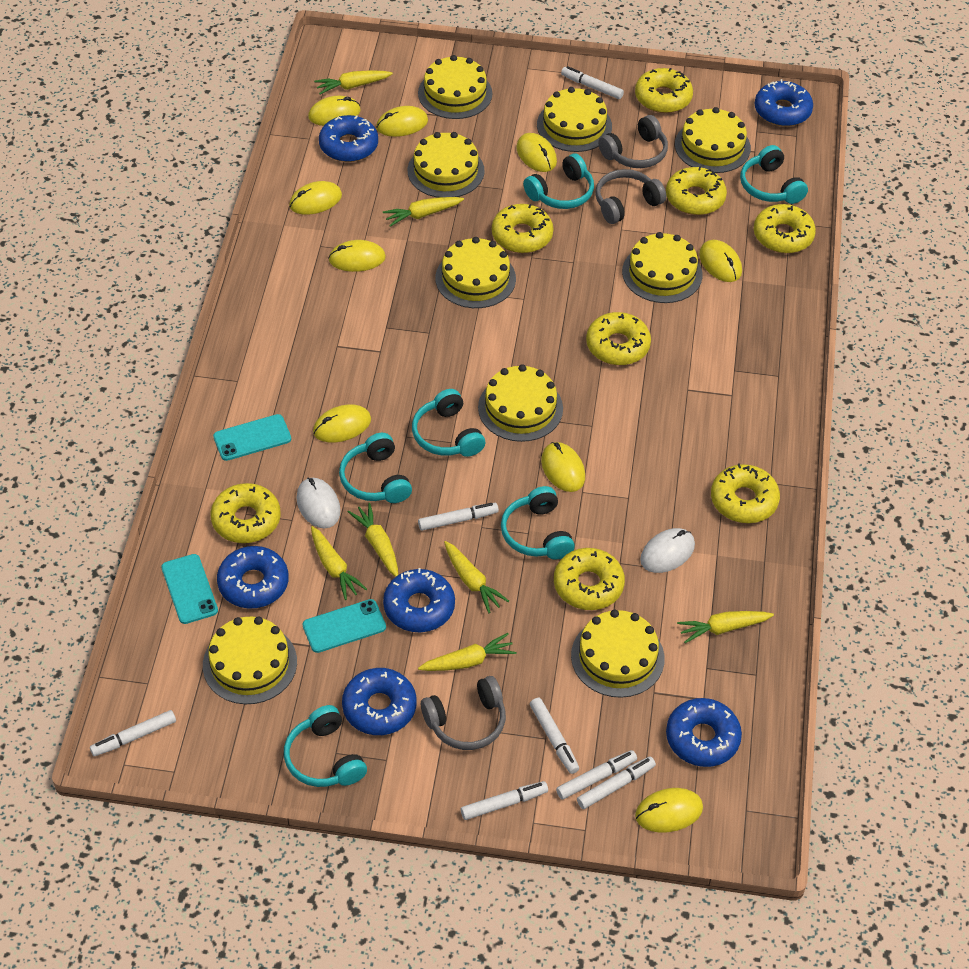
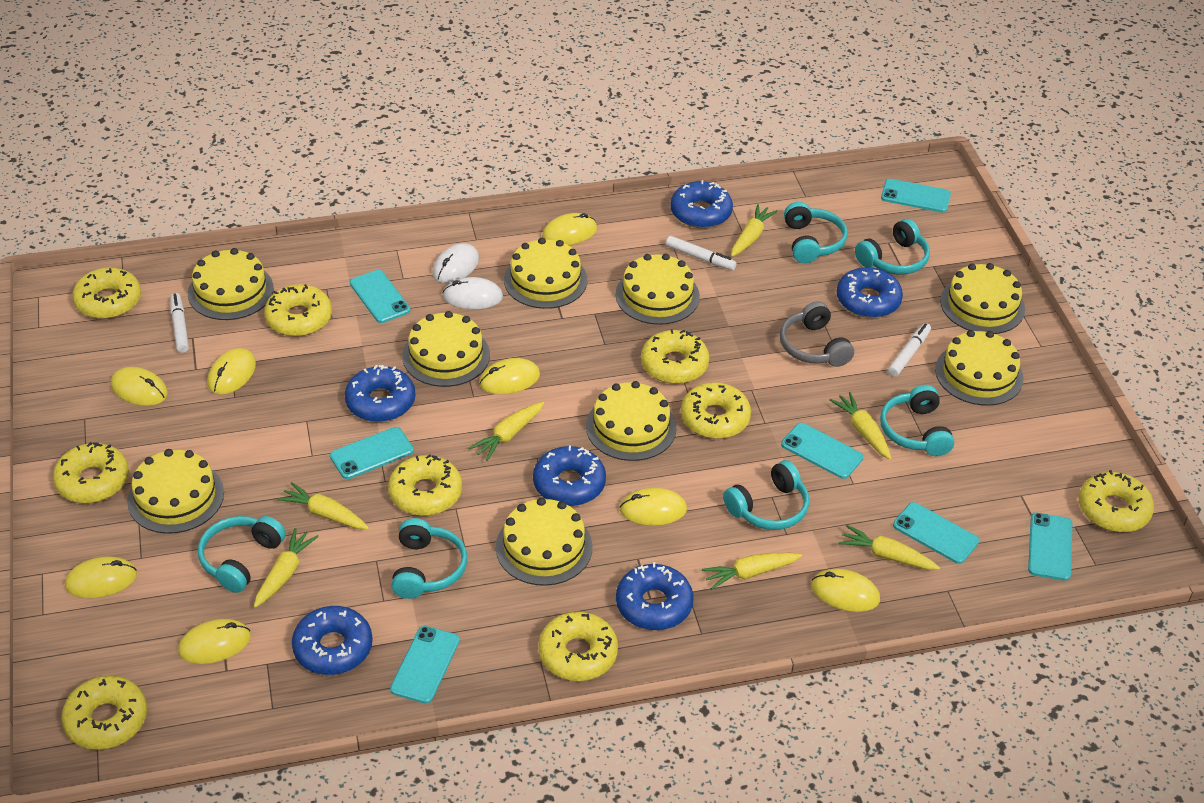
grey headphones: [421,676,506,750] [595,169,666,224] [599,115,668,168] = 3 -> [780,301,854,367] = 1
turquoise phone: [161,554,218,624] [213,414,291,461] [302,599,386,653] = 3 -> [330,427,414,479] [350,270,410,323] [390,626,460,704] [781,423,863,479] [881,179,951,213] [893,502,979,564] [1028,513,1072,581] = 7
white marker: [90,710,176,756] [418,503,499,531] [461,781,548,820] [530,698,579,774] [556,750,637,799] [561,66,624,99] [577,756,656,809] = 7 -> [170,293,189,353] [666,236,737,270] [888,323,931,377] = 3
yellow donut: [211,483,281,543] [492,204,553,253] [554,548,625,610] [586,312,651,365] [635,68,693,113] [666,166,727,215] [711,463,780,523] [754,204,816,253] = 8 -> [53,442,129,503] [61,675,147,750] [72,267,141,319] [264,284,332,336] [388,454,462,516] [538,612,618,681] [641,329,709,384] [681,383,751,439] [1079,470,1154,532] = 9
yellow mouse: [289,181,342,215] [308,96,361,126] [313,404,371,443] [328,240,386,272] [376,106,428,137] [516,133,557,172] [541,442,585,492] [635,788,703,832] [699,240,742,282] = 9 -> [65,557,137,598] [111,367,168,406] [178,619,251,664] [207,348,256,395] [479,358,540,394] [542,213,597,245] [619,488,687,526] [811,569,880,612] = 8

